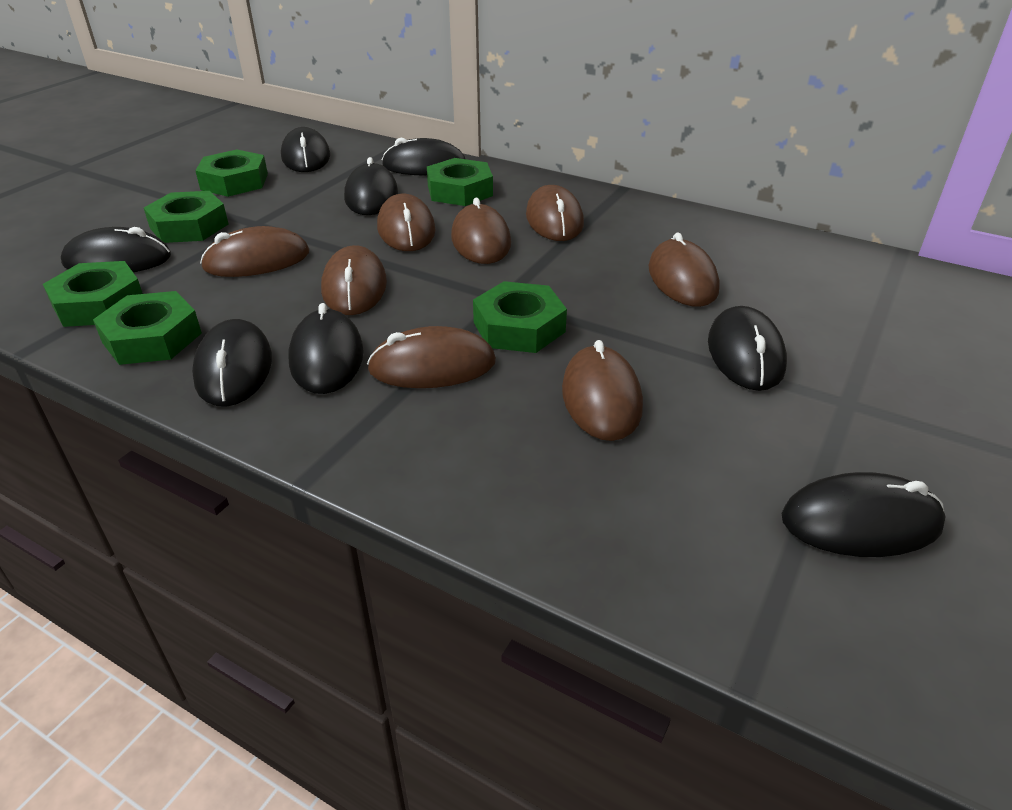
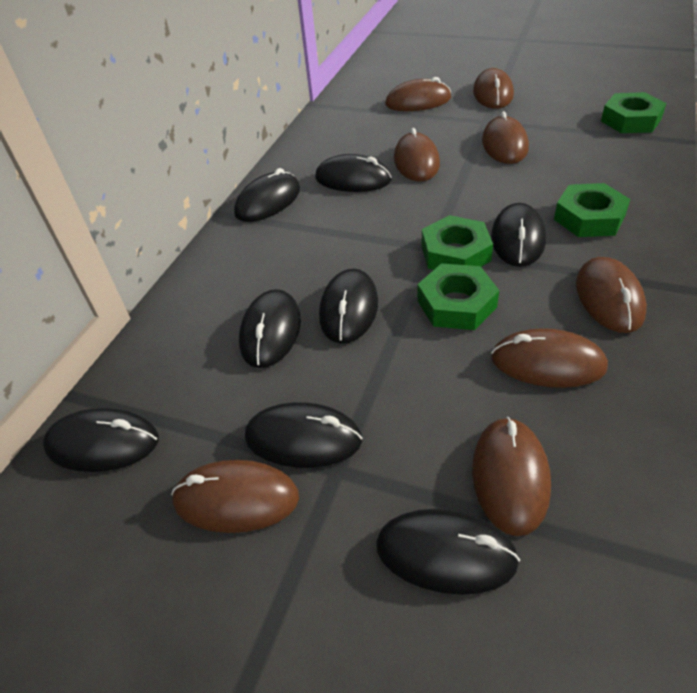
green nut: [43,261,143,327] [93,291,202,365] [144,191,228,243] [195,150,268,197] [427,158,493,206] [473,281,567,353] = 6 -> [417,264,499,330] [422,215,493,270] [554,183,630,237] [601,92,666,133] = 4

